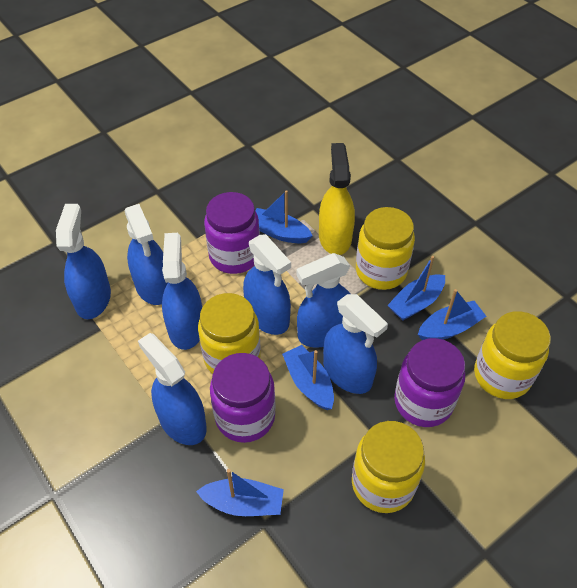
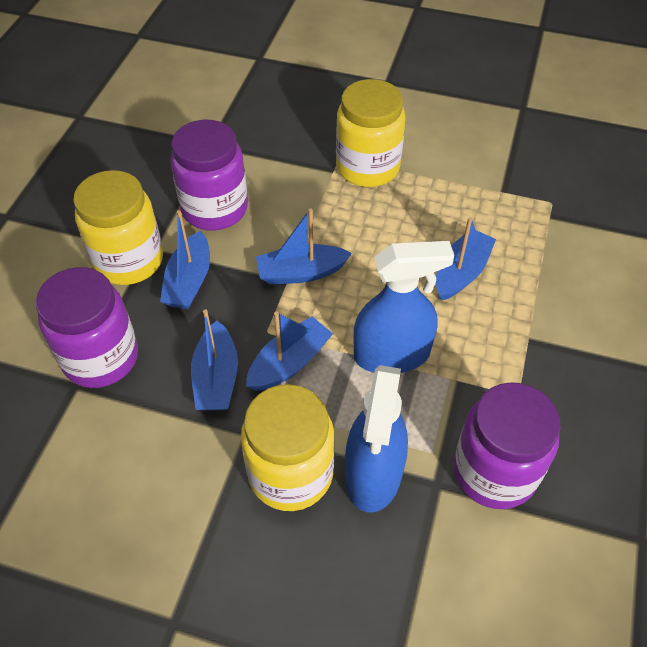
blue spray bottle: [56,204,111,319] [124,204,167,305] [138,333,207,445] [162,233,202,350] [243,234,291,335] [296,253,350,347] [323,294,388,394] = 7 -> [345,365,408,513] [353,241,454,373] = 2
yellow jar: [198,293,260,374] [352,421,425,513] [356,207,415,290] [474,311,551,399] = 4 -> [73,170,163,285] [241,384,335,511] [336,79,405,187] = 3
yellow spray bottle: [319,143,355,255] = 1 -> none = 0

